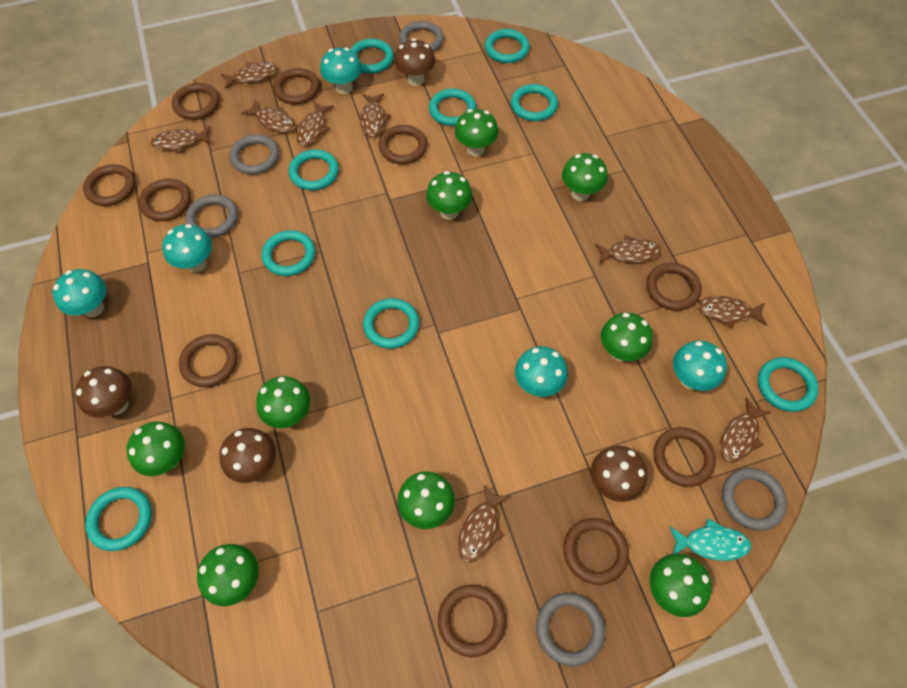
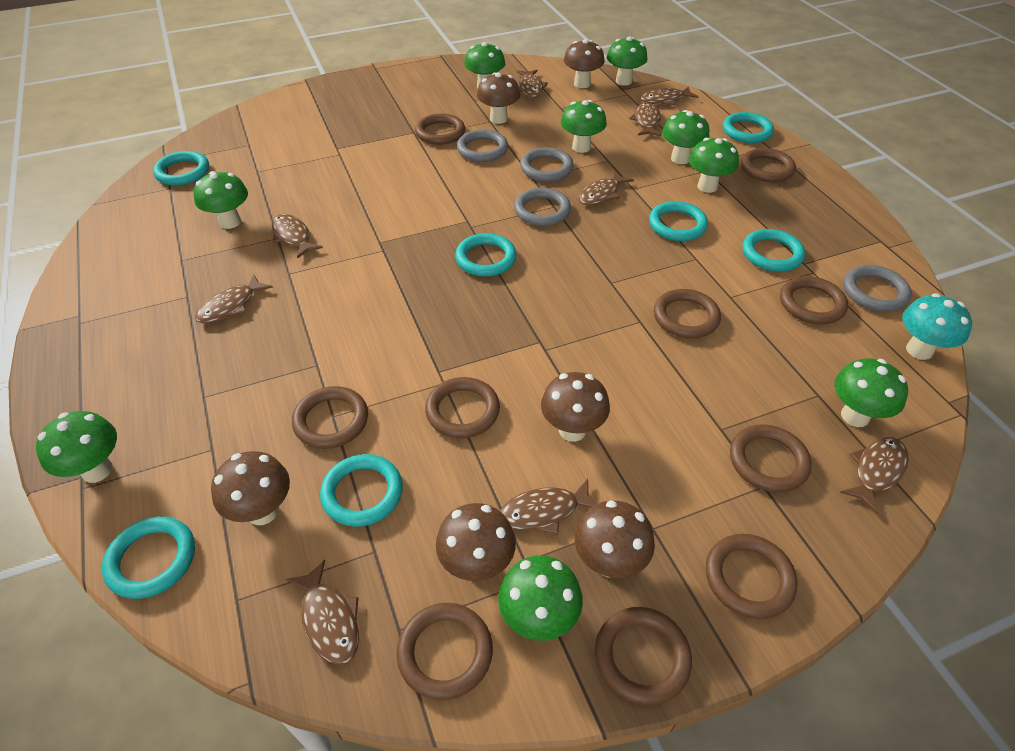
brown mushroom: [75,366,132,418] [219,428,276,483] [394,38,436,86] [591,446,648,502] = 4 -> [211,451,290,525] [436,503,516,581] [477,72,520,124] [541,372,610,442] [564,39,605,88] [575,500,655,578] = 6
grey ring: [185,194,238,238] [229,134,279,175] [399,21,444,52] [536,593,605,666] [722,468,787,531] = 5 -> [457,129,508,162] [514,188,571,226] [520,147,573,182] [843,265,912,312] = 4
turquoise fish: [669,519,751,561] = 1 -> none = 0
turquoise mushroom: [52,269,106,317] [162,224,212,273] [320,48,362,94] [515,346,568,397] [673,341,727,391] = 5 -> [902,293,972,360] = 1
turquoise ring: [85,487,152,551] [262,230,315,276] [289,149,339,190] [350,39,394,74] [363,298,419,349] [429,88,476,126] [485,29,530,63] [511,84,558,121] [758,357,819,412] = 9 -> [102,516,195,599] [153,151,209,185] [320,454,403,527] [455,233,517,277] [649,201,708,241] [723,112,774,143] [743,229,805,272] = 7

